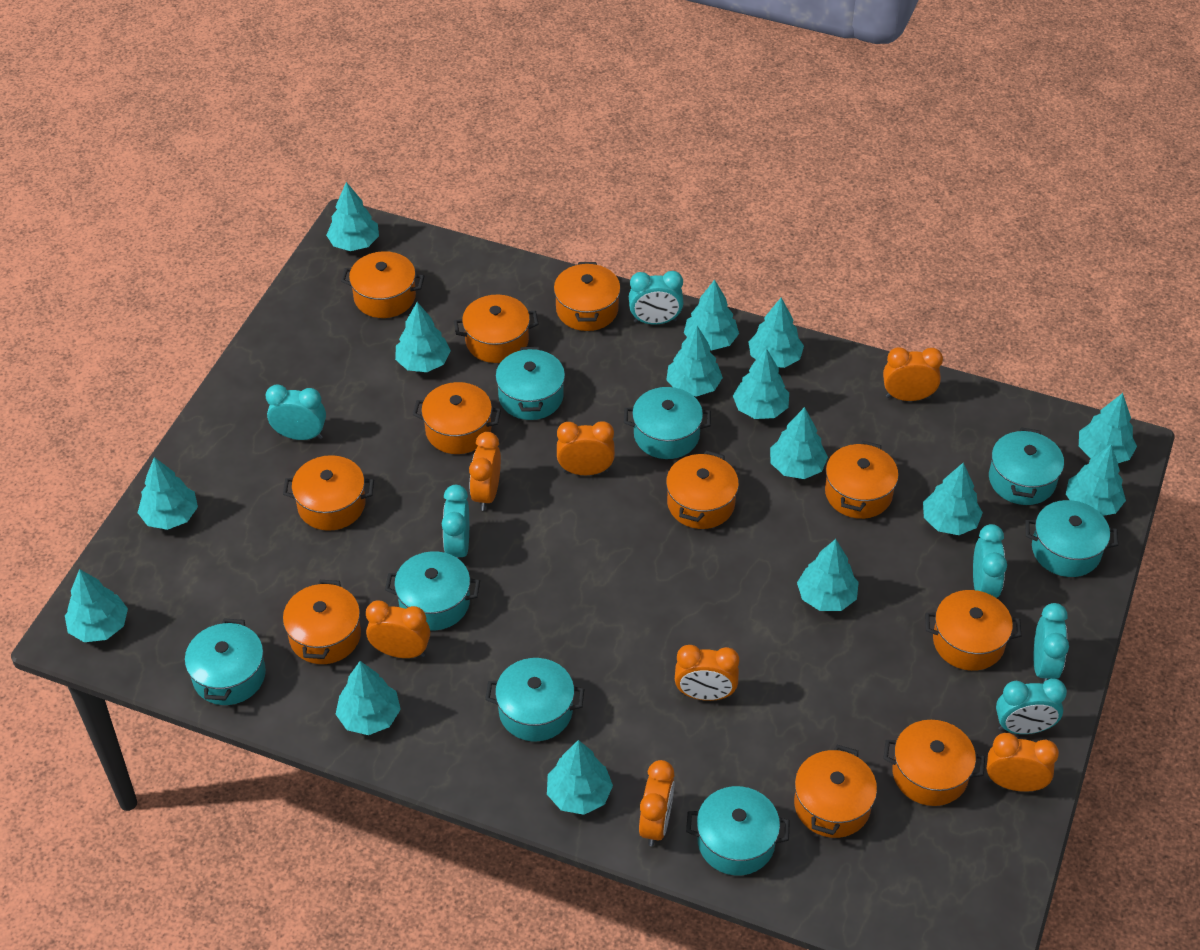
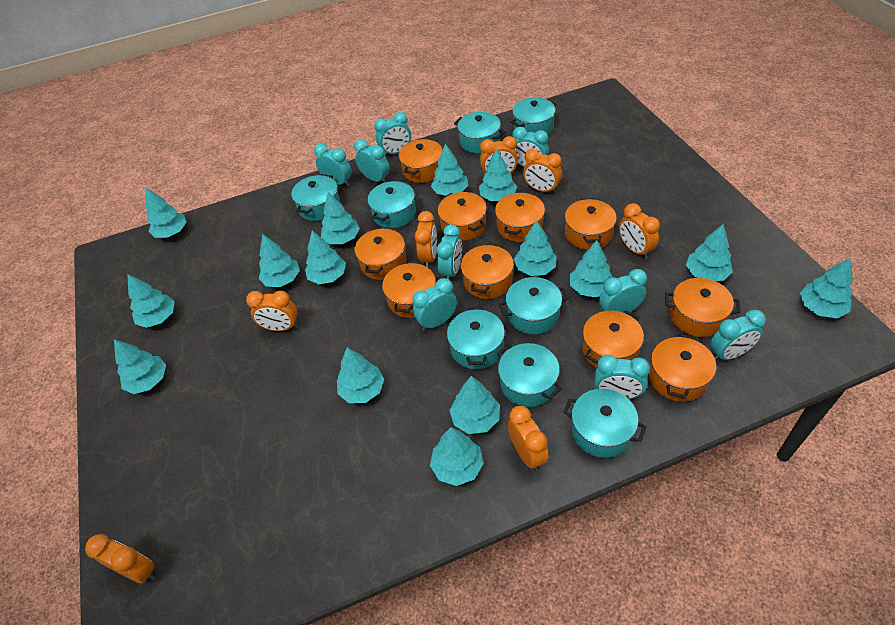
orange pot: [283,455,374,531] [283,580,361,664] [341,251,424,318] [413,382,501,454] [454,295,539,363] [554,262,621,331] [666,451,739,529] [794,745,877,838] [825,441,899,519] [883,720,985,806] [925,590,1021,671] = 11 -> [355,227,407,280] [382,261,436,318] [399,139,443,183] [438,192,487,241] [460,243,514,299] [495,191,545,242] [565,198,617,250] [582,310,644,368] [649,334,716,402] [665,278,740,337] = 10
turquoise clock: [266,384,326,440] [442,485,469,560] [629,271,684,324] [973,524,1007,598] [996,679,1067,734] [1034,603,1069,684] = 6 -> [314,143,352,186] [354,139,390,183] [374,112,411,157] [412,278,457,331] [436,224,462,280] [512,127,549,167] [595,355,650,399] [599,269,647,312] [710,310,766,361] = 9

